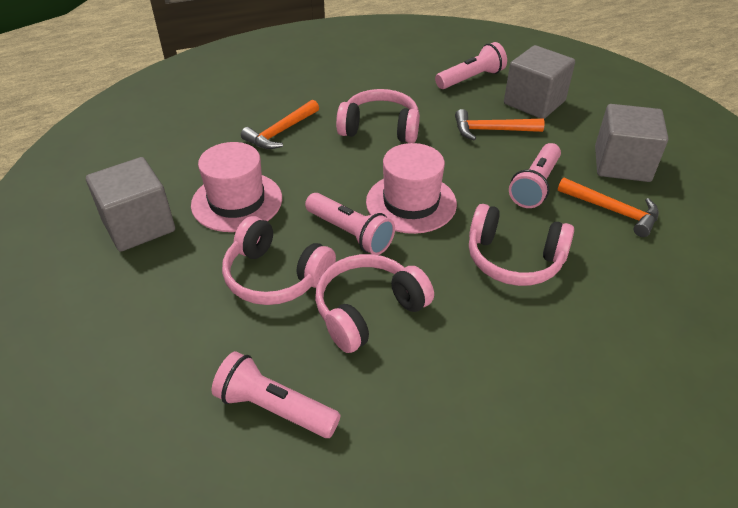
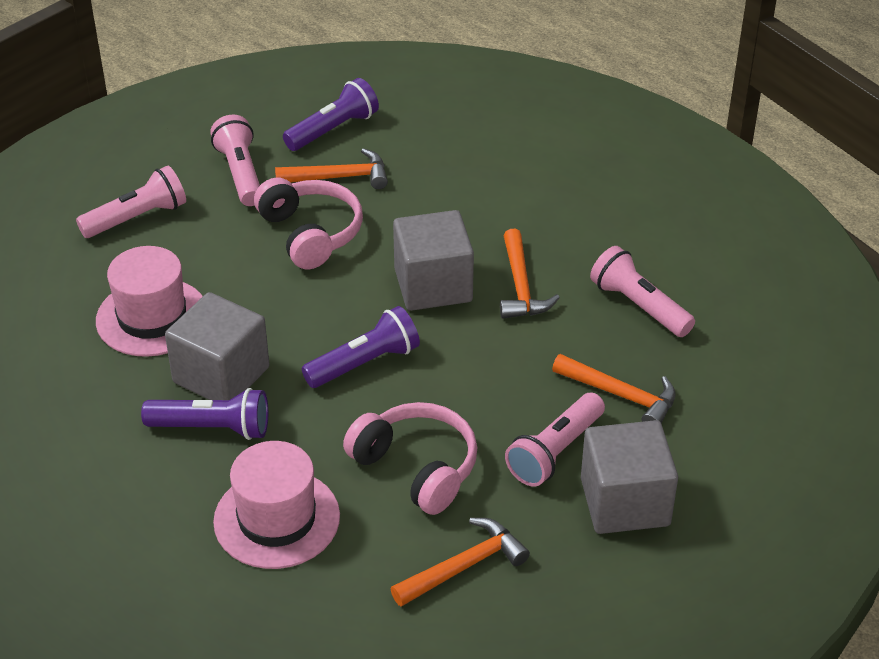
orange hammer: [241,100,319,149] [455,109,545,140] [558,177,659,237] = 3 -> [275,148,388,189] [391,518,530,607] [500,229,560,319] [552,354,676,423] = 4
pink headphones: [222,216,336,305] [315,254,434,353] [336,89,420,143] [469,204,574,286] = 4 -> [254,177,363,269] [343,402,477,515] = 2
purple flashlight: none = 0 -> [141,388,268,440] [283,78,379,151] [302,306,420,388] = 3

